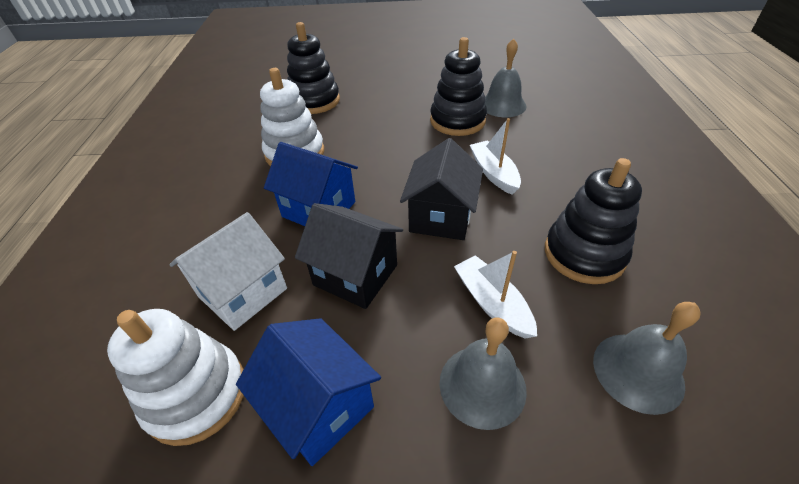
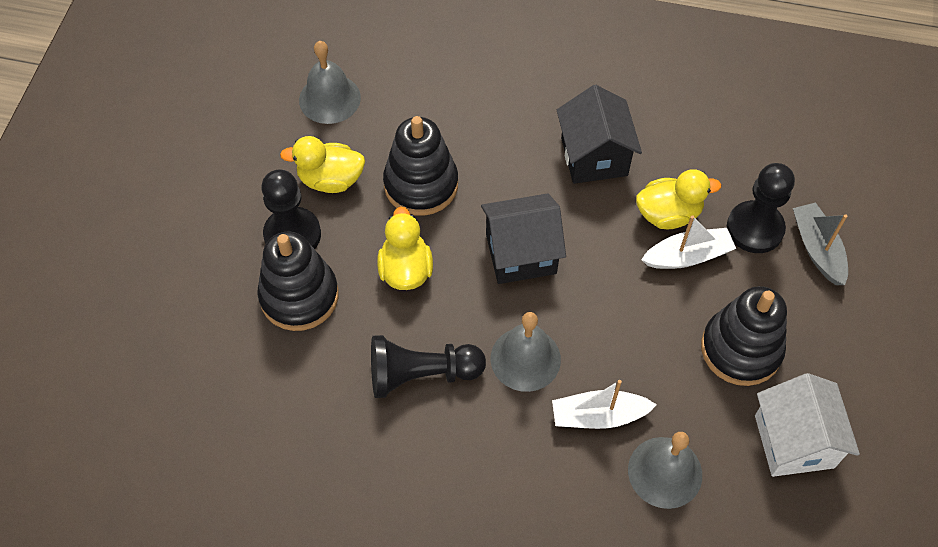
black pawn: none = 0 -> [261,170,321,249] [371,335,486,398] [727,163,795,253] = 3
blue house: [236,318,381,466] [264,142,358,226] = 2 -> none = 0
grey boat: none = 0 -> [793,202,848,285] = 1
white stacking toy: [107,309,244,446] [260,68,324,166] = 2 -> none = 0
yellow duck: none = 0 -> [280,136,365,193] [377,207,433,290] [636,169,721,229] = 3

